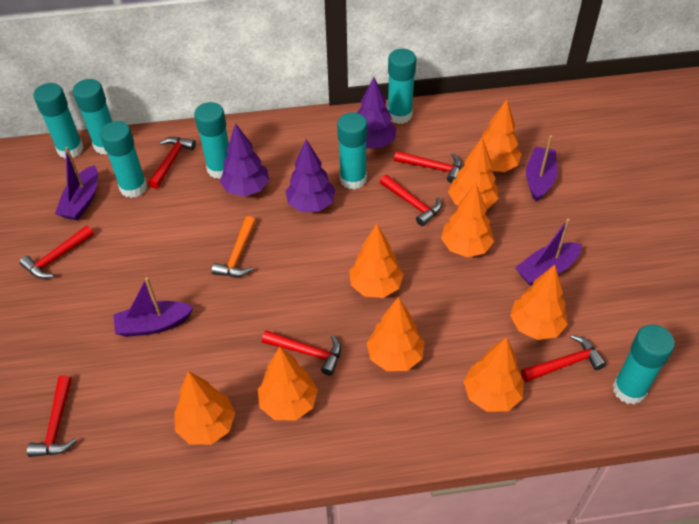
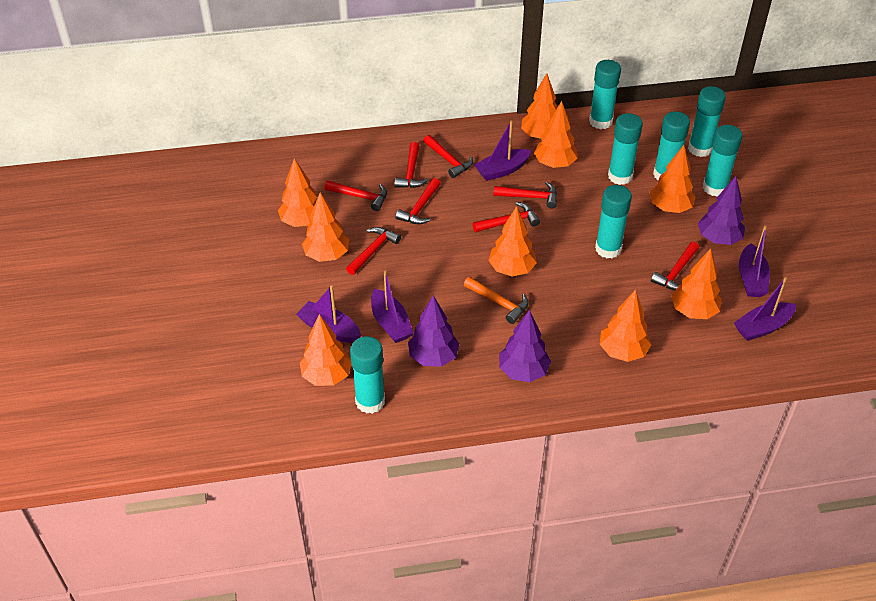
purple boat: [55,147,98,221] [113,277,194,337] [515,219,582,286] [526,135,558,201] = 4 -> [296,285,361,343] [371,271,413,343] [474,121,532,181] [734,277,796,341] [739,226,770,297] = 5
red hammer: [20,225,94,279] [27,375,76,457] [148,137,196,189] [262,330,341,376] [380,175,442,226] [394,151,462,183] [521,335,606,382] = 7 -> [324,180,387,211] [346,227,401,275] [394,142,428,188] [395,178,441,224] [423,135,473,178] [473,202,540,232] [493,181,557,209] [651,242,699,290] = 8

